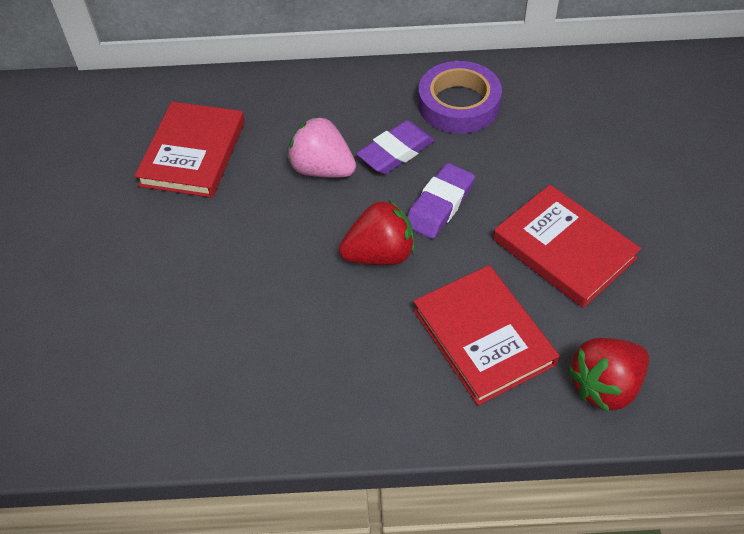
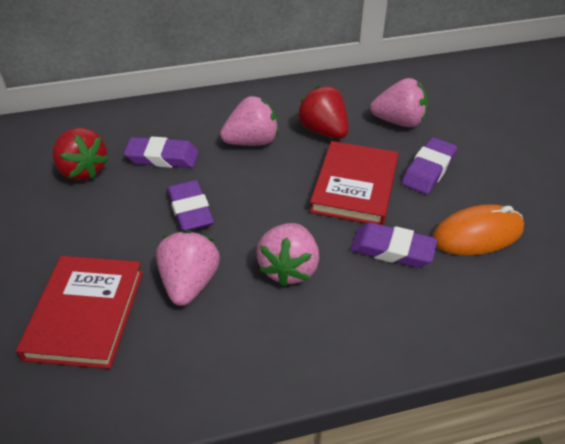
orange mouse: none = 0 -> [432,204,524,256] = 1
pink strawberry: [287,116,356,178] = 1 -> [156,230,220,306] [220,96,278,146] [256,223,319,287] [370,78,428,127] = 4
purple eraser: [356,120,435,174] [407,163,475,239] = 2 -> [124,137,199,168] [167,180,214,231] [350,223,437,268] [402,137,457,194] = 4
purple tape: [418,61,502,134] = 1 -> none = 0
red book: [134,102,245,198] [413,265,559,406] [493,185,641,308] = 3 -> [16,256,143,369] [310,141,399,225] = 2

